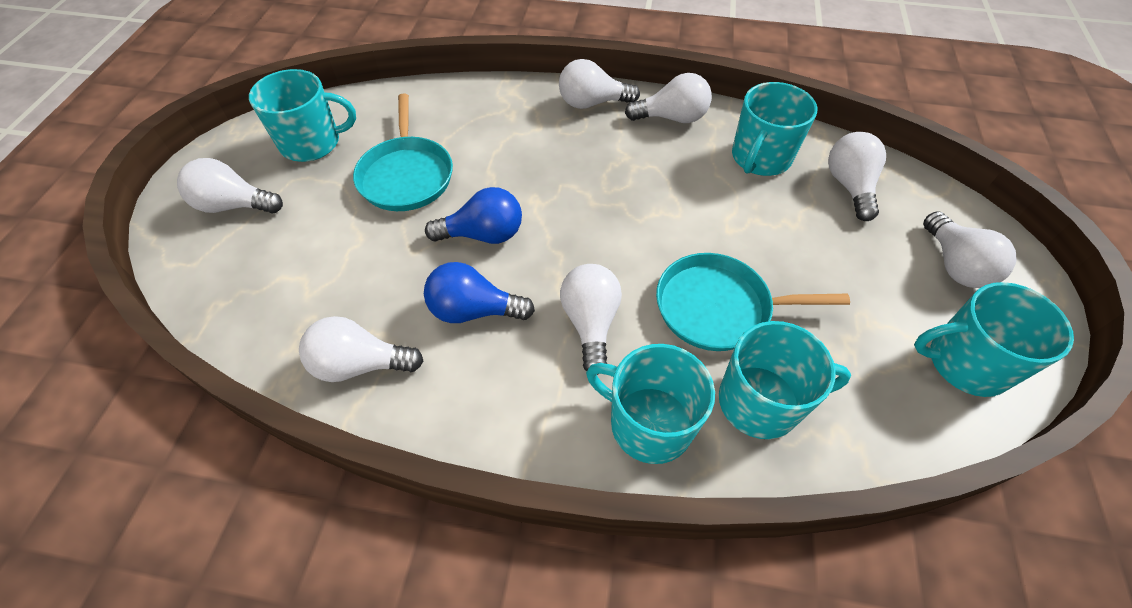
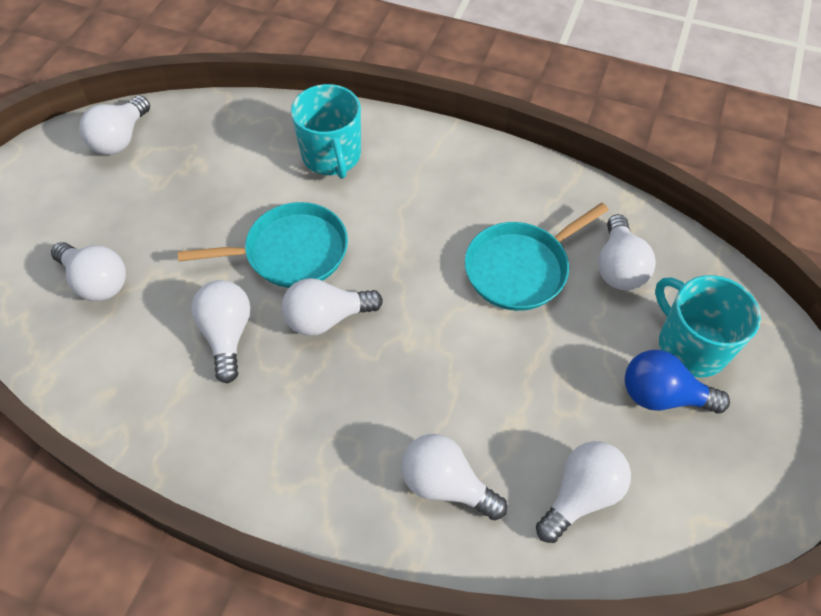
blue light bulb: [424,262,535,323] [425,187,522,244] = 2 -> [625,350,730,414] = 1
turquoise mug: [249,69,356,162] [586,344,715,464] [719,321,851,439] [732,82,817,176] [914,282,1074,397] = 5 -> [291,84,361,179] [655,275,761,377] = 2

